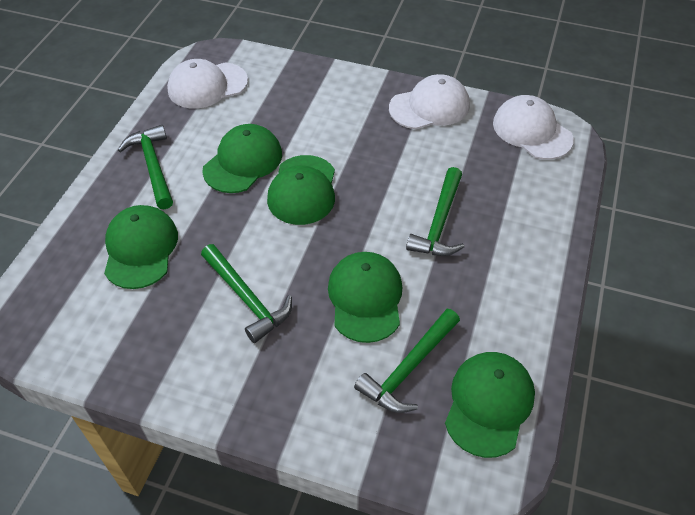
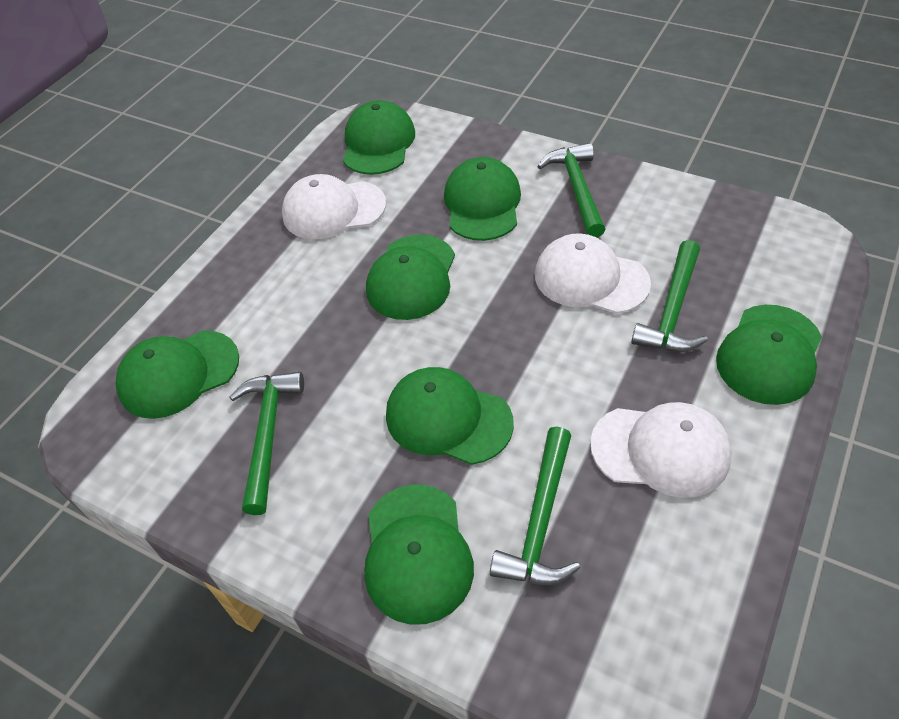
green cap: [104,205,178,289] [202,124,282,193] [267,155,335,225] [328,252,402,343] [445,352,535,458] = 5 -> [116,330,239,419] [343,100,415,175] [364,485,474,625] [366,235,455,320] [386,367,514,465] [444,157,521,241] [716,305,822,405] = 7

